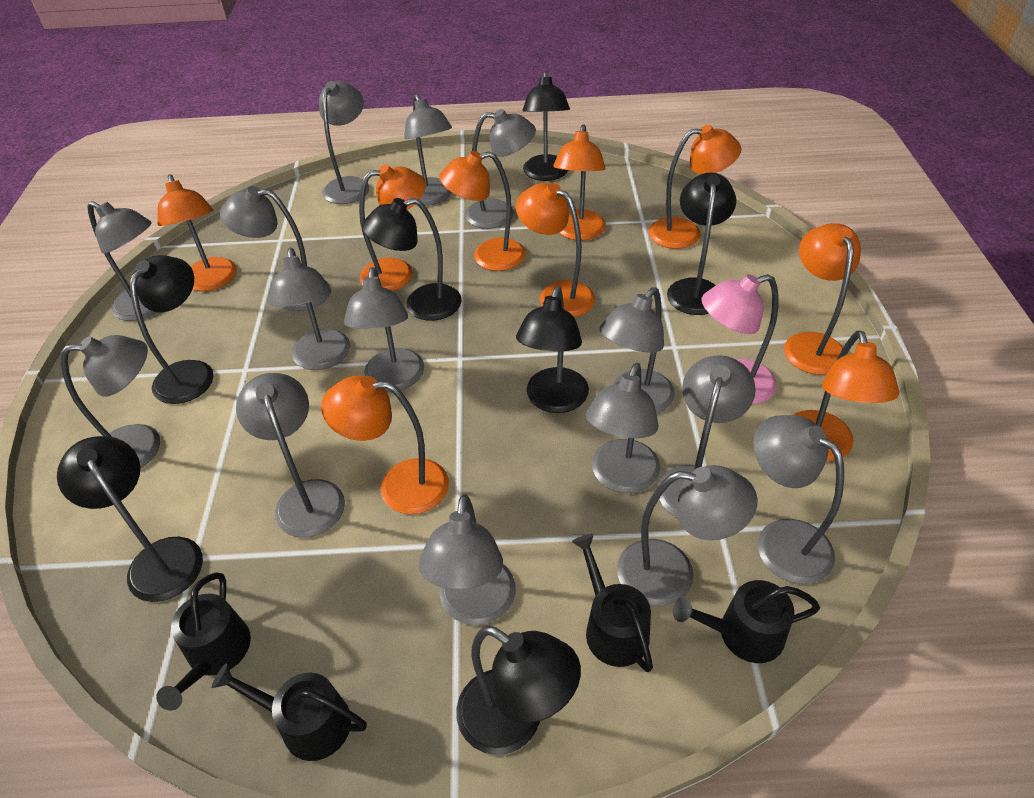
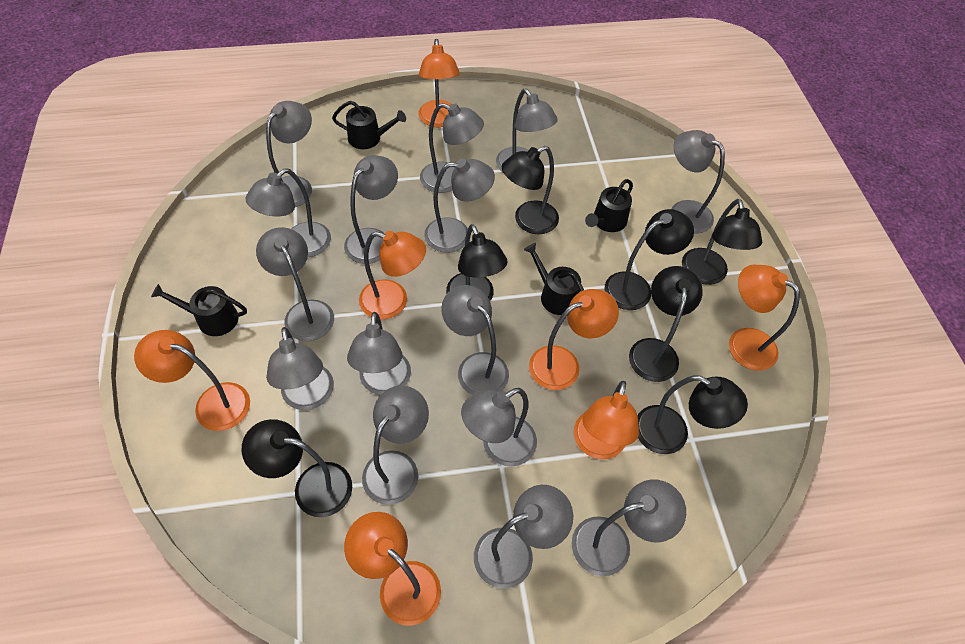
orange lamp: [157,174,237,291] [321,375,449,514] [359,164,426,291] [439,151,526,271] [516,183,595,317] [553,124,606,240] [649,125,741,249] [784,223,861,375] [794,330,899,462] = 9 -> [134,330,250,431] [344,512,441,626] [359,231,426,320] [418,39,460,127] [529,289,619,390] [573,381,639,460] [729,265,800,371] = 7
pink lamp: [701,274,779,404] = 1 -> none = 0

